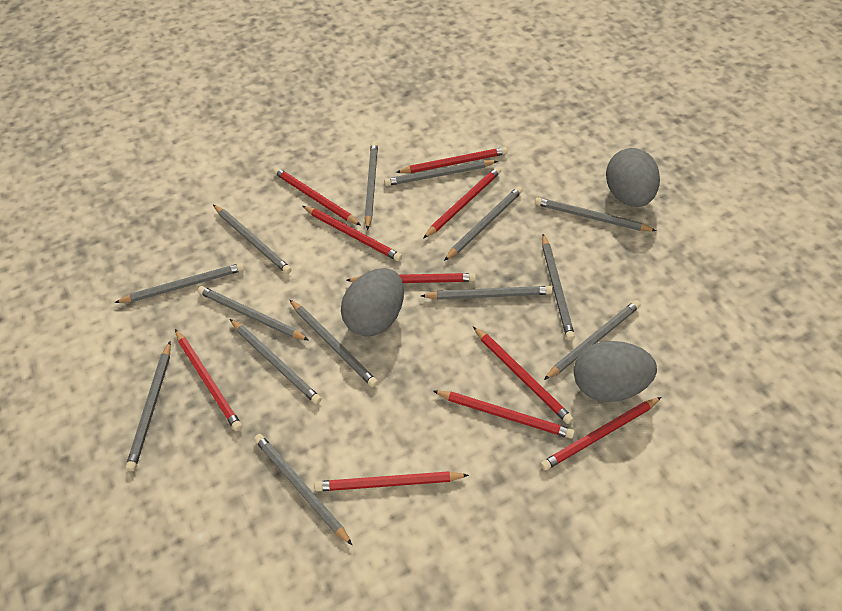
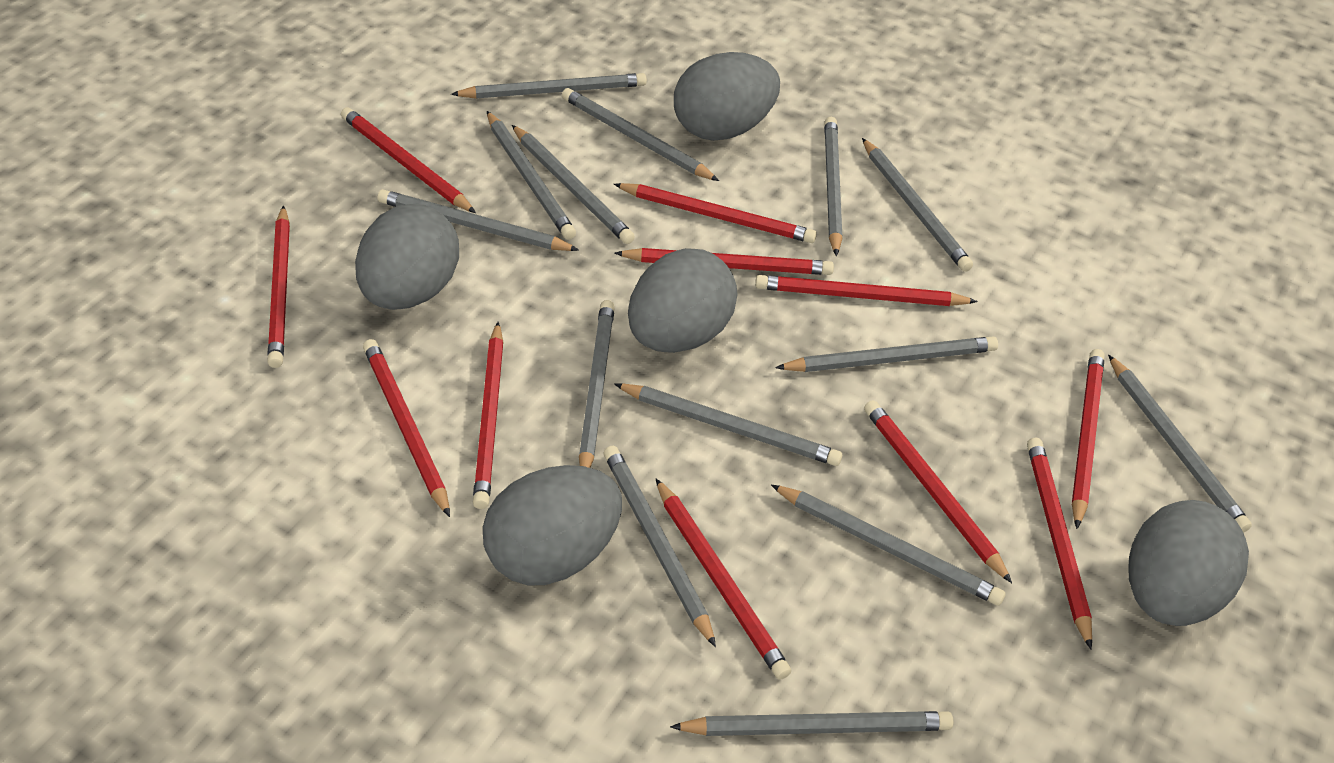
grey egg: [341,268,404,336] [574,341,657,402] [606,148,660,207] = 3 -> [355,204,459,310] [483,465,622,585] [628,248,738,353] [674,52,780,141] [1128,500,1249,626] = 5
red pencil: [175,329,242,431] [273,167,361,225] [303,206,402,261] [314,471,469,491] [346,273,476,283] [396,147,508,173] [423,167,501,239] [433,390,575,439] [473,326,574,424] [540,397,662,471] = 10 -> [267,205,290,368] [341,107,476,213] [363,339,450,517] [473,322,504,509] [614,183,817,243] [614,248,834,275] [656,479,791,680] [755,275,978,306] [864,400,1012,583] [1027,437,1092,649] [1071,349,1105,529] = 11

